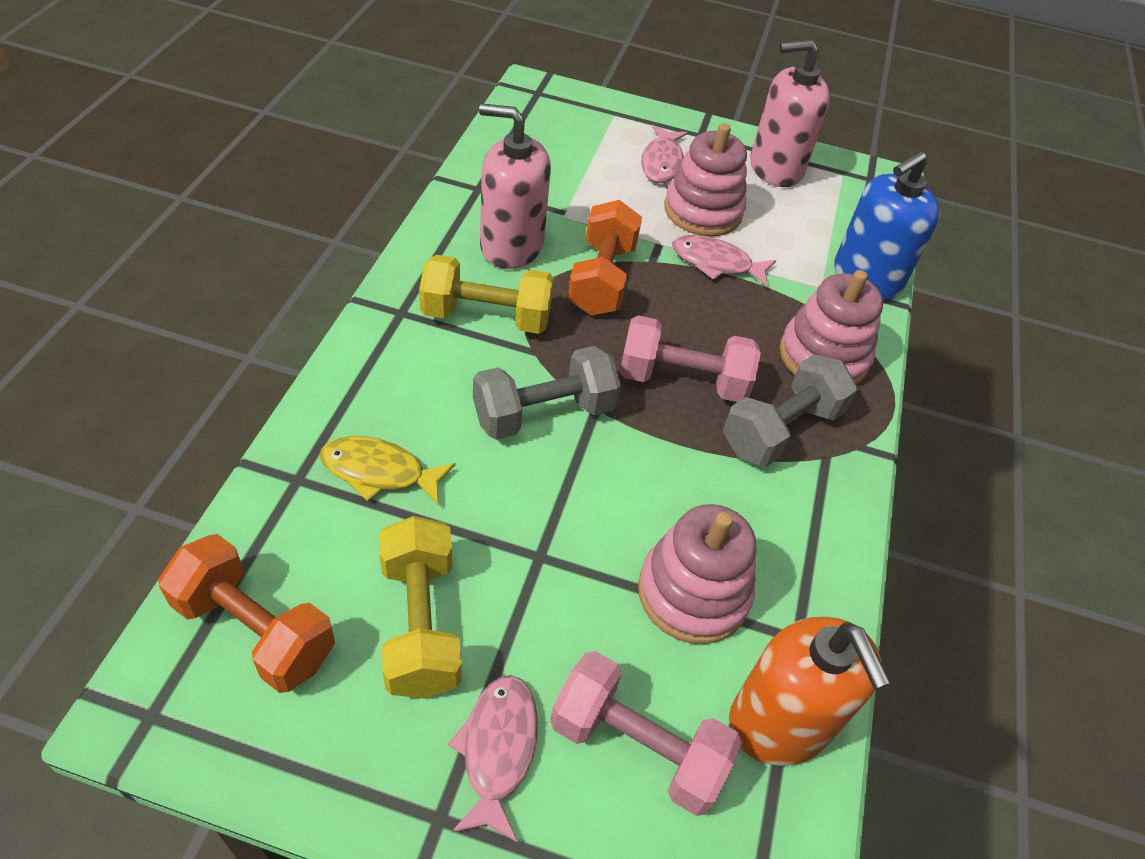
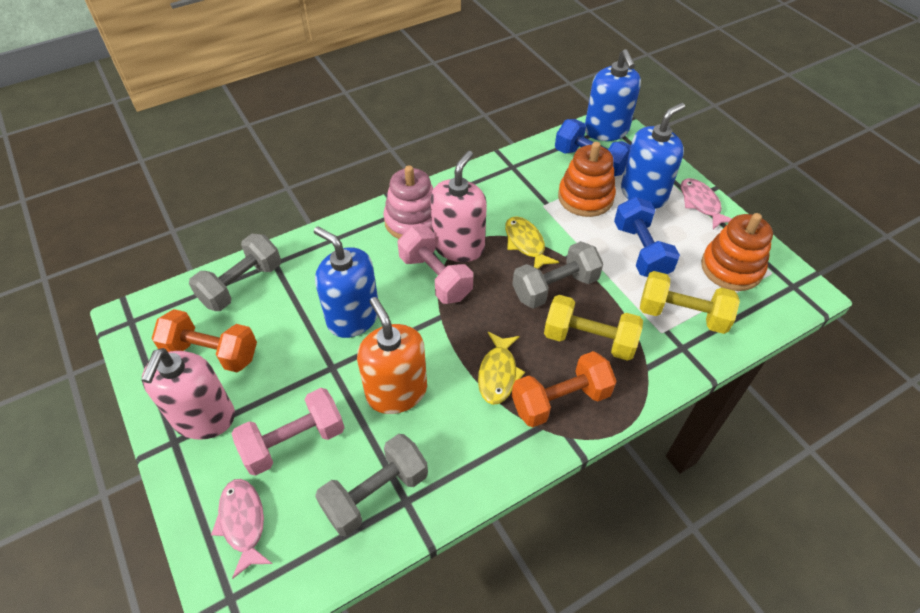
blue dumbbell: none = 0 -> [555,119,631,176] [614,197,680,277] = 2
blue soap dispenser: [834,151,940,301] = 1 -> [314,226,378,338] [585,49,641,141] [621,103,685,209] = 3
grey dumbbell: [473,346,621,440] [723,354,858,467] = 2 -> [189,234,281,311] [315,434,428,536] [512,241,603,308] = 3
orange stacking toy: none = 0 -> [558,142,616,217] [701,213,773,291] = 2
pink fish: [448,675,538,843] [641,125,687,183] [672,235,776,288] = 3 -> [211,479,272,579] [681,178,732,229] = 2
pink stacking toy: [638,504,756,644] [664,123,747,237] [780,270,883,385] = 3 -> [384,165,433,239] = 1
yellow fish: [320,436,456,505] = 1 -> [478,332,525,405] [505,216,559,269] = 2

